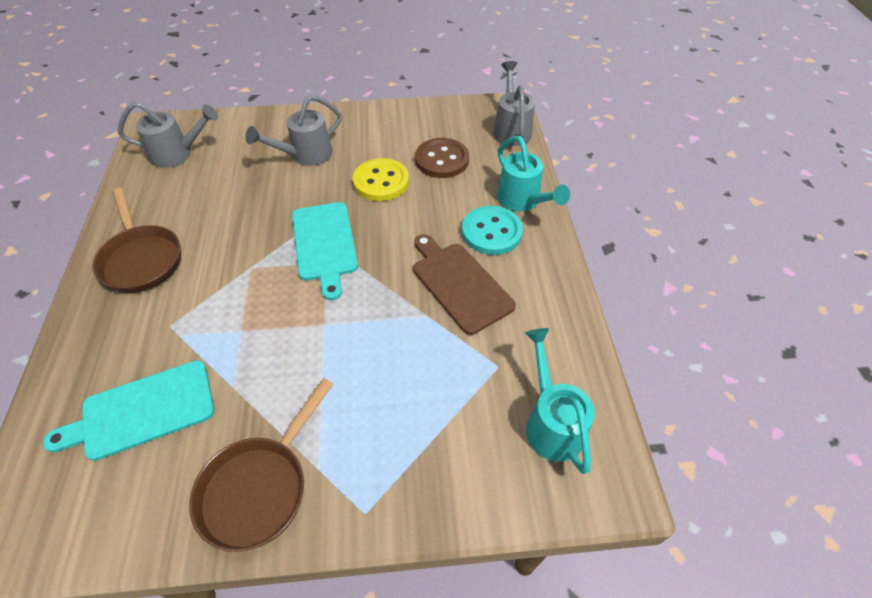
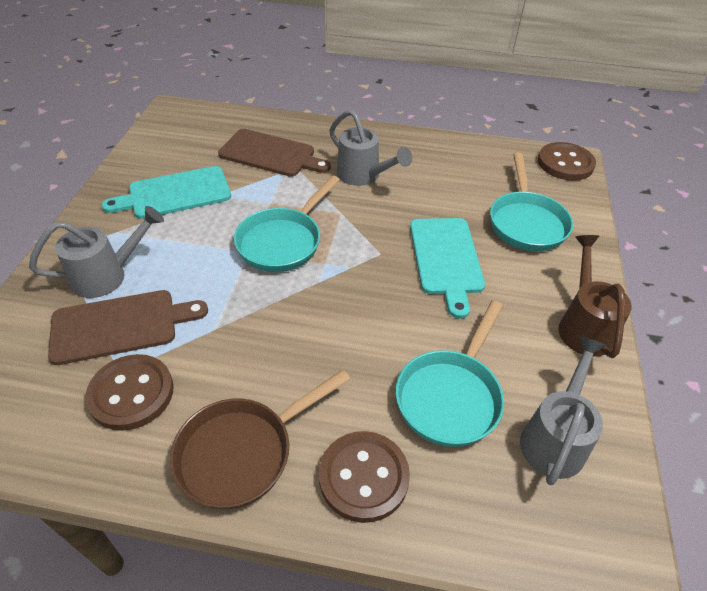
brown button: [415,138,469,178] = 1 -> [85,354,174,431] [319,431,410,523] [538,142,596,181] = 3
brown cutting board: [413,234,516,335] = 1 -> [48,290,208,365] [218,129,331,176] = 2
brown pan: [92,188,181,293] [189,378,334,552] = 2 -> [170,370,350,509] = 1
brown watering can: none = 0 -> [558,235,632,358] = 1
turquoise button: [462,206,523,255] = 1 -> none = 0
turquoise pan: none = 0 -> [234,175,340,272] [396,300,504,447] [490,153,573,251] = 3
turquoise watering can: [497,136,570,212] [525,328,595,474] = 2 -> none = 0
yellow button: [353,158,409,201] = 1 -> none = 0

